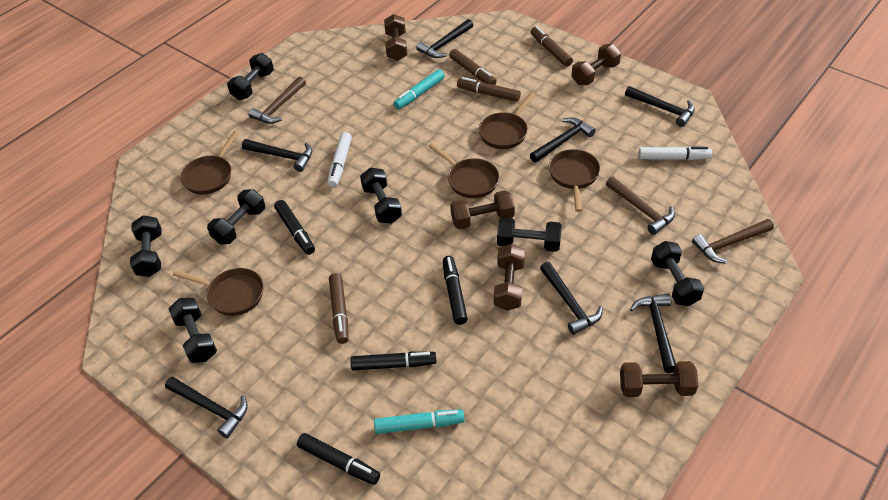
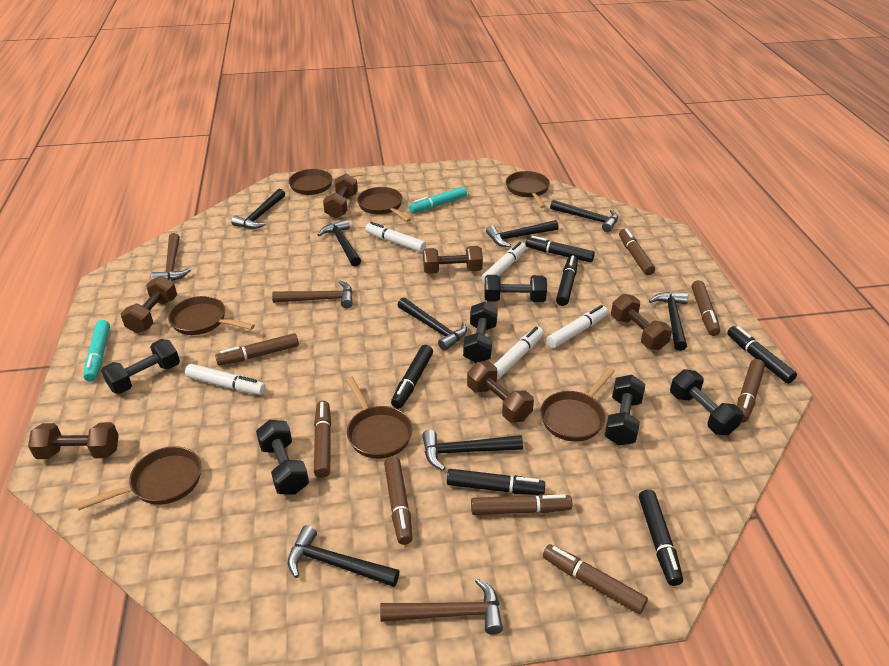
black dumbbell: [130,215,161,277] [169,298,217,363] [207,189,265,244] [227,53,274,100] [360,168,402,224] [497,217,562,252] [651,241,704,306] = 7 -> [101,339,180,394] [256,420,309,495] [463,302,498,363] [484,275,547,302] [604,375,645,445] [670,369,743,435] = 6
black hammer: [165,376,248,438] [242,139,312,172] [416,19,473,58] [530,117,596,163] [540,262,603,335] [625,86,695,127] [630,293,676,373] = 7 -> [231,189,285,229] [288,525,399,587] [318,219,361,267] [397,298,467,351] [422,430,523,471] [486,220,559,247] [550,200,618,232] [649,292,688,351] = 8
black marker: [274,200,315,255] [297,433,380,485] [351,352,436,371] [443,256,468,325] = 4 -> [391,345,433,409] [447,469,545,495] [525,236,595,262] [556,255,578,306] [639,489,683,586] [727,326,797,384] = 6
brown dumbbell: [384,14,407,61] [450,190,515,229] [494,244,525,311] [572,44,621,85] [620,361,698,397] = 5 -> [28,422,119,459] [121,276,177,333] [323,173,358,218] [423,246,483,274] [467,362,534,422] [611,294,672,350] = 6
brown marker: [329,273,349,344] [449,49,497,85] [457,77,521,102] [531,26,573,67] = 4 -> [215,333,299,366] [314,401,331,478] [384,456,413,545] [471,494,572,515] [543,544,648,614] [619,228,655,276] [692,280,720,336] [737,359,765,423] = 8
brown pan: [173,268,264,316] [181,131,239,195] [428,143,499,198] [479,92,535,149] [549,149,600,212] = 5 -> [76,446,201,510] [168,296,255,335] [288,169,363,195] [346,377,413,459] [357,187,411,222] [506,171,550,208] [541,367,615,442] = 7
white marker: [327,132,352,187] [639,147,712,160] = 2 -> [185,364,266,395] [365,222,426,252] [481,242,526,284] [494,327,544,379] [547,305,608,348] = 5

